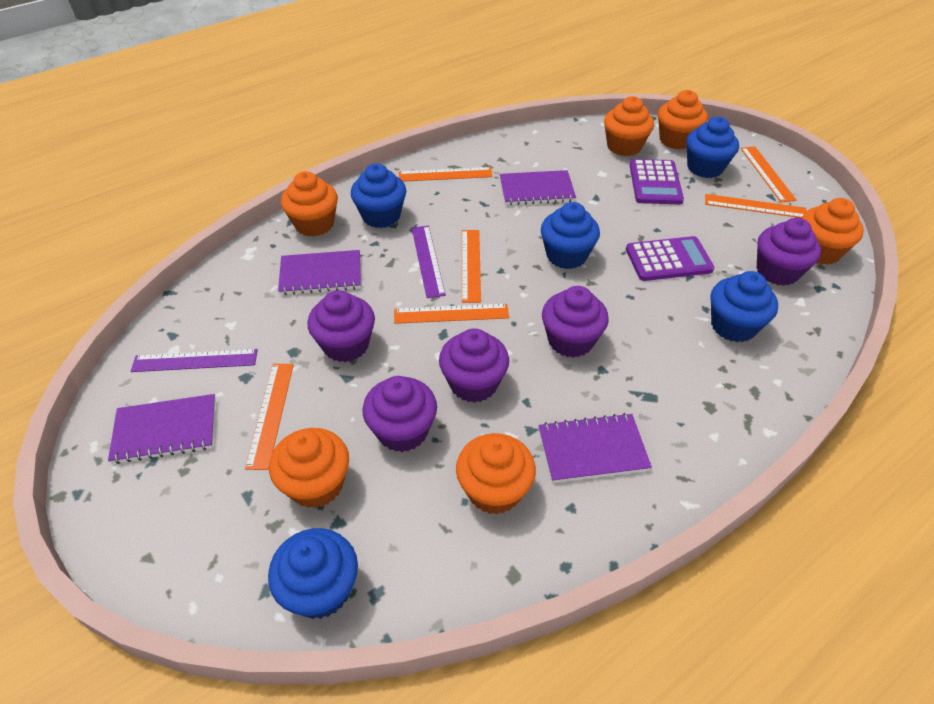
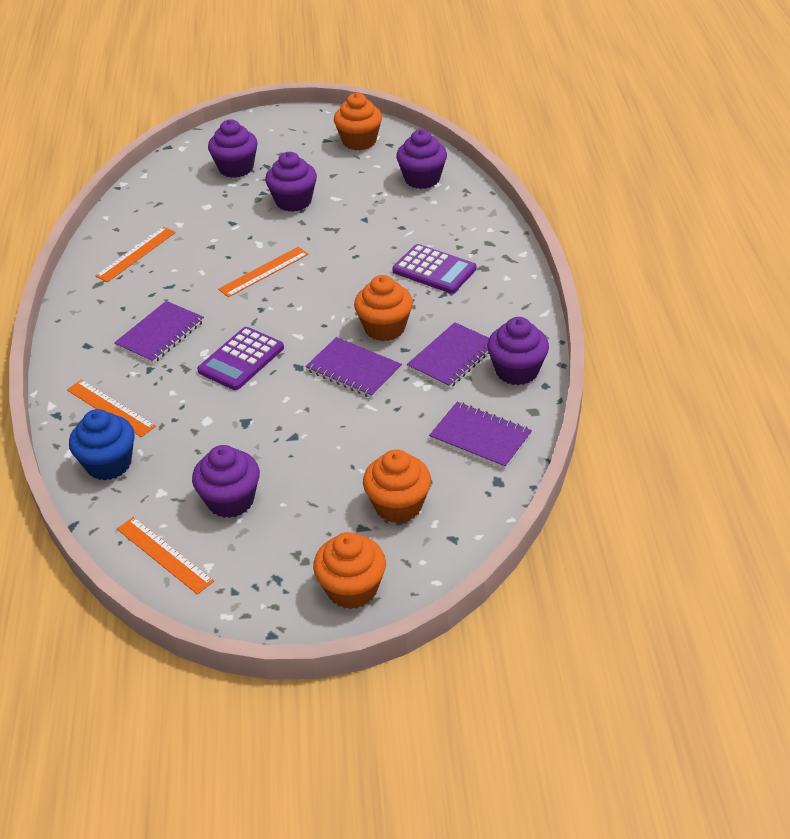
blue cupcake: [268,528,358,619] [351,163,406,228] [541,202,600,269] [686,117,739,178] [710,271,778,342] = 5 -> [69,409,135,480] = 1
orange cupcake: [269,428,349,508] [281,171,338,237] [456,433,536,515] [604,96,654,156] [658,90,708,150] [802,198,864,265] = 6 -> [313,532,386,609] [334,93,382,150] [354,275,413,341] [363,450,431,523] = 4
orange ruler: [245,364,294,470] [394,304,509,324] [399,167,493,182] [462,230,481,303] [705,194,807,218] [741,146,797,202] = 6 -> [67,380,156,437] [95,227,176,282] [117,517,214,595] [218,247,309,297] = 4
purple ruler: [131,349,258,372] [412,226,446,298] = 2 -> none = 0

